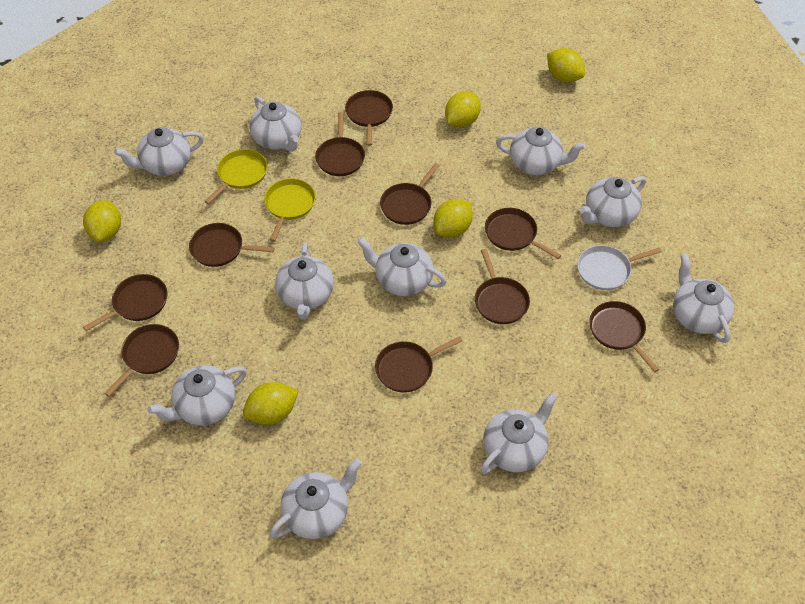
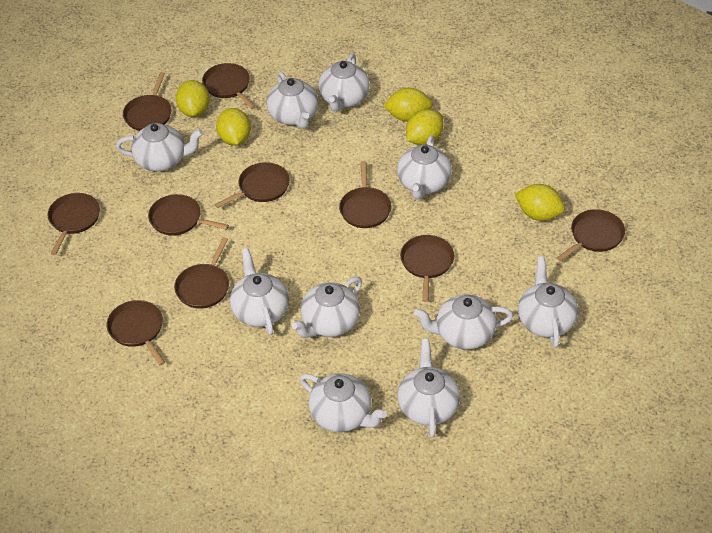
white pan: [577,245,662,290] = 1 -> none = 0
yellow pan: [204,149,267,204] [264,178,316,242] = 2 -> none = 0

